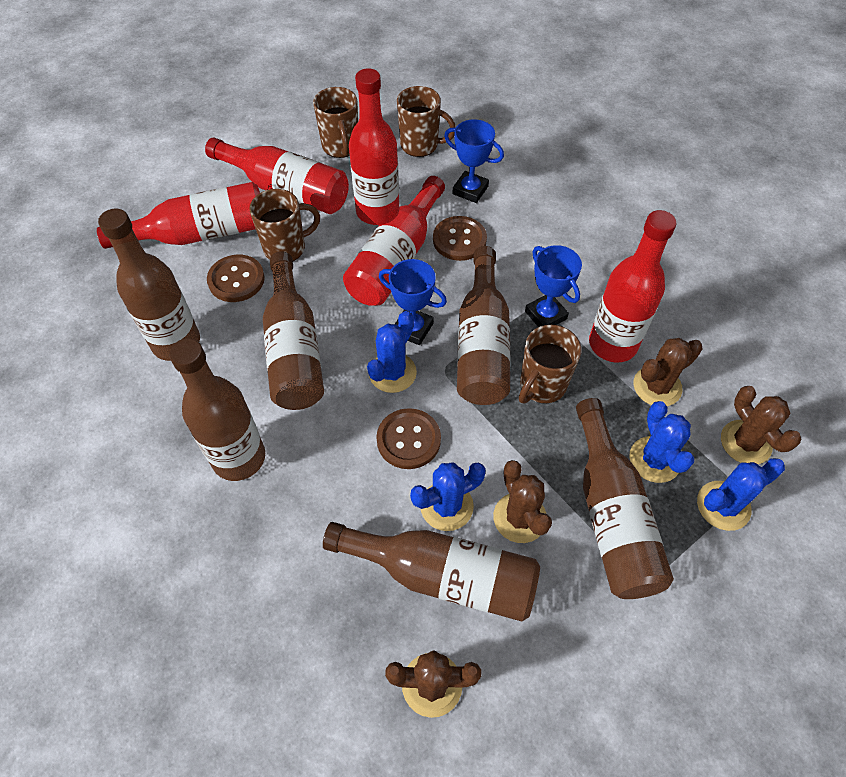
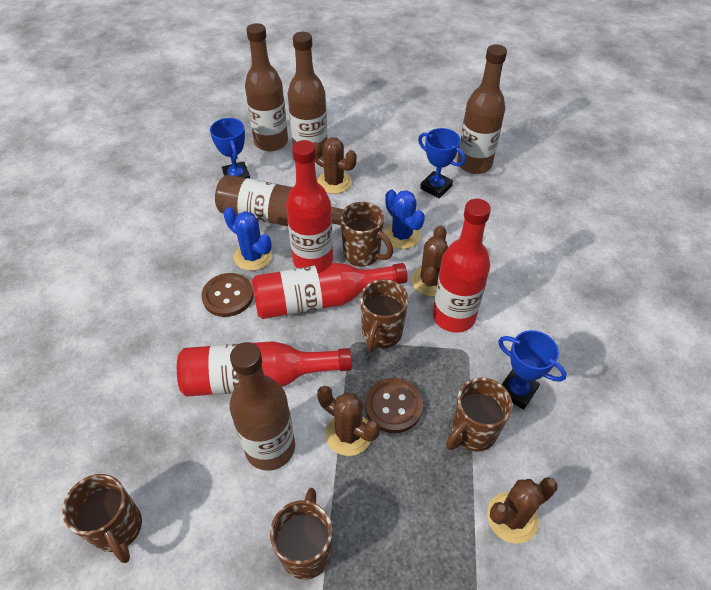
blue cactus: [367,311,417,393] [410,462,486,531] [629,401,694,483] [697,458,785,531] = 4 -> [224,207,272,271] [384,190,425,249] = 2
brown bottle: [98,208,200,361] [169,338,265,481] [263,252,324,410] [323,522,540,622] [457,246,511,405] [576,398,674,599] = 6 -> [215,175,343,226] [229,342,295,471] [245,23,288,151] [288,32,327,155] [457,44,507,174] = 5
brown button: [207,255,265,302] [376,408,441,469] [433,216,487,261] = 3 -> [201,273,254,317] [365,378,423,433] = 2
brown mug: [249,189,320,261] [313,87,358,158] [397,86,456,157] [519,325,581,403] = 4 -> [62,474,142,563] [270,488,332,580] [340,202,393,266] [360,279,409,352] [446,378,513,452] = 5
red bottle: [97,182,260,249] [205,137,349,214] [343,176,445,306] [349,68,399,225] [589,210,677,362] = 5 -> [177,341,352,397] [252,263,408,319] [286,140,333,268] [433,199,491,333] = 4

